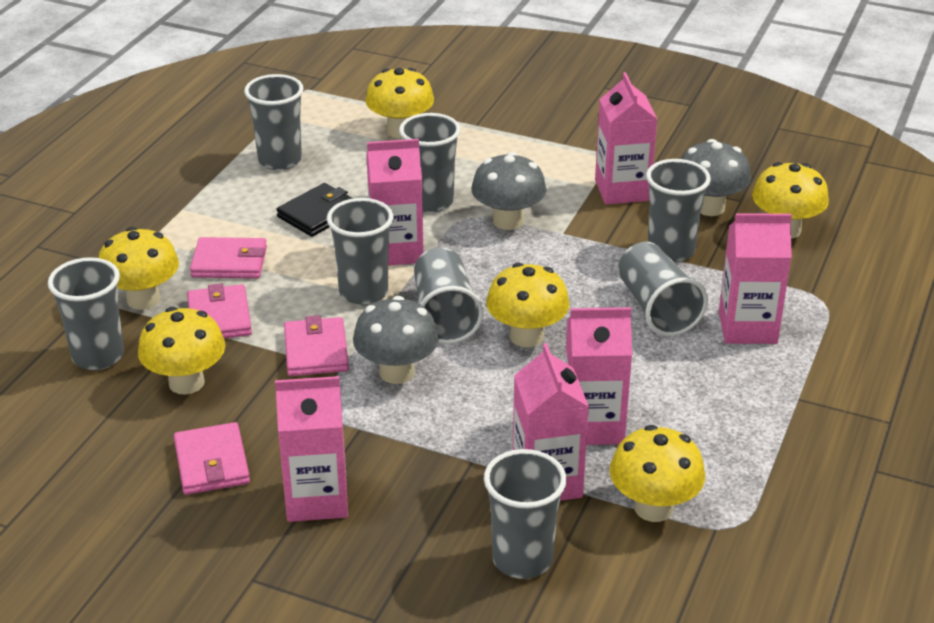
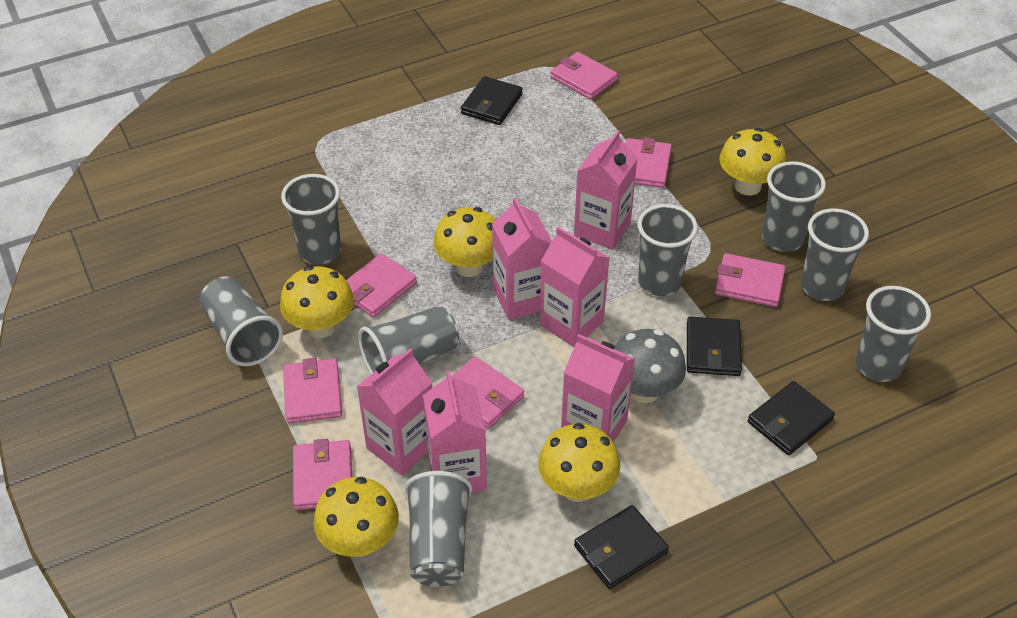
black wallet: [276,183,353,237] = 1 -> [461,76,523,125] [574,505,669,589] [687,317,742,376] [747,381,835,455] = 4
grey mushroom: [353,296,439,384] [471,152,546,230] [681,139,751,216] = 3 -> [614,329,686,403] = 1
pink wallet: [174,422,250,495] [187,283,252,339] [190,237,267,279] [284,315,349,376] = 4 -> [283,358,342,424] [293,439,352,510] [346,253,417,318] [451,356,524,429] [550,52,618,100] [625,137,672,188] [715,253,786,307] = 7
yellow mushroom: [99,227,179,310] [138,307,225,395] [365,68,434,138] [486,263,569,348] [610,425,705,522] [752,162,829,239] = 6 -> [280,266,354,338] [313,477,399,557] [433,207,496,277] [538,423,620,502] [719,128,786,195] = 5

